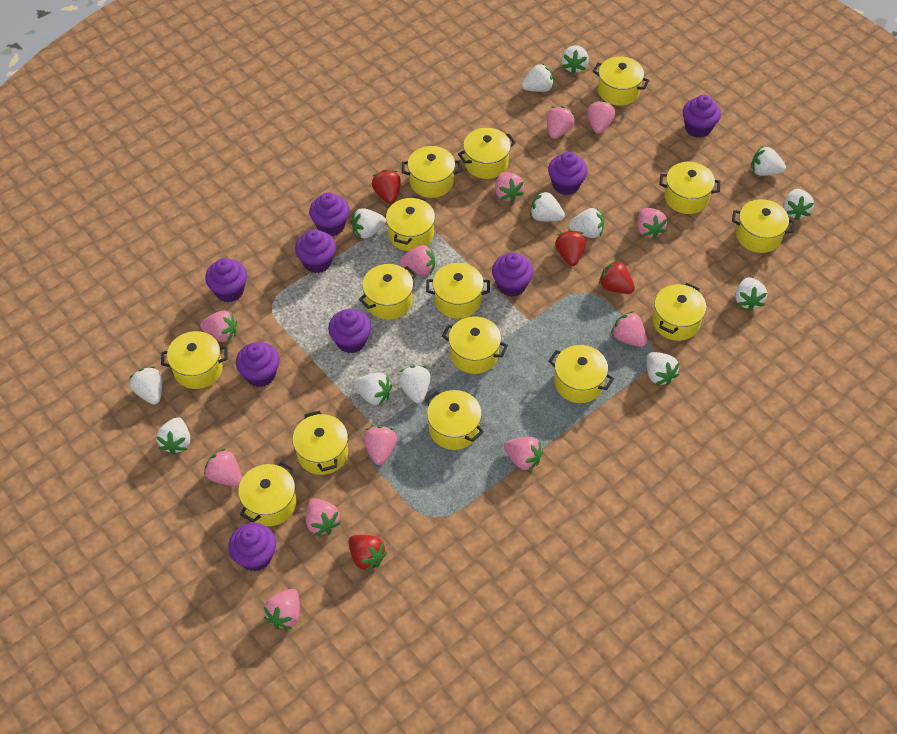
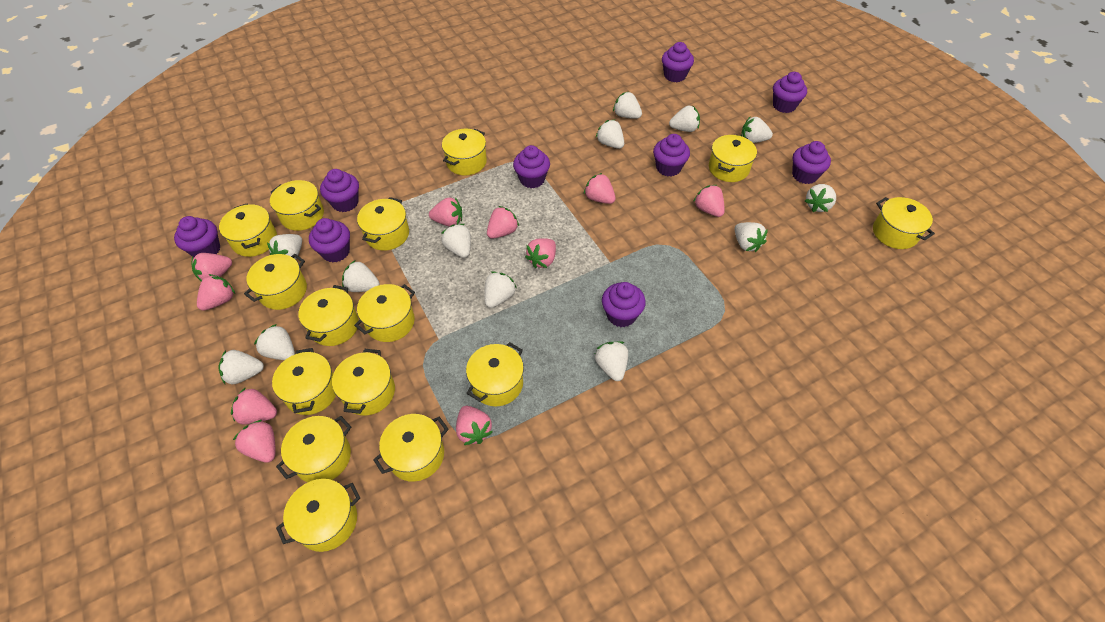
pink strawberry: [200,310,237,343] [204,448,242,486] [264,589,300,629] [306,498,341,536] [363,426,397,465] [399,245,435,276] [495,172,524,203] [504,437,543,472] [547,106,575,139] [587,100,615,134] [611,311,647,347] [637,208,667,239] = 12 -> [192,253,232,282] [197,274,235,311] [231,387,277,424] [233,420,275,463] [429,197,462,227] [456,406,493,445] [487,206,519,239] [525,238,556,268] [584,173,616,204] [693,185,725,217] = 10
red strawberry: [348,535,387,572] [372,170,401,204] [555,230,586,266] [599,260,635,294] = 4 -> none = 0

